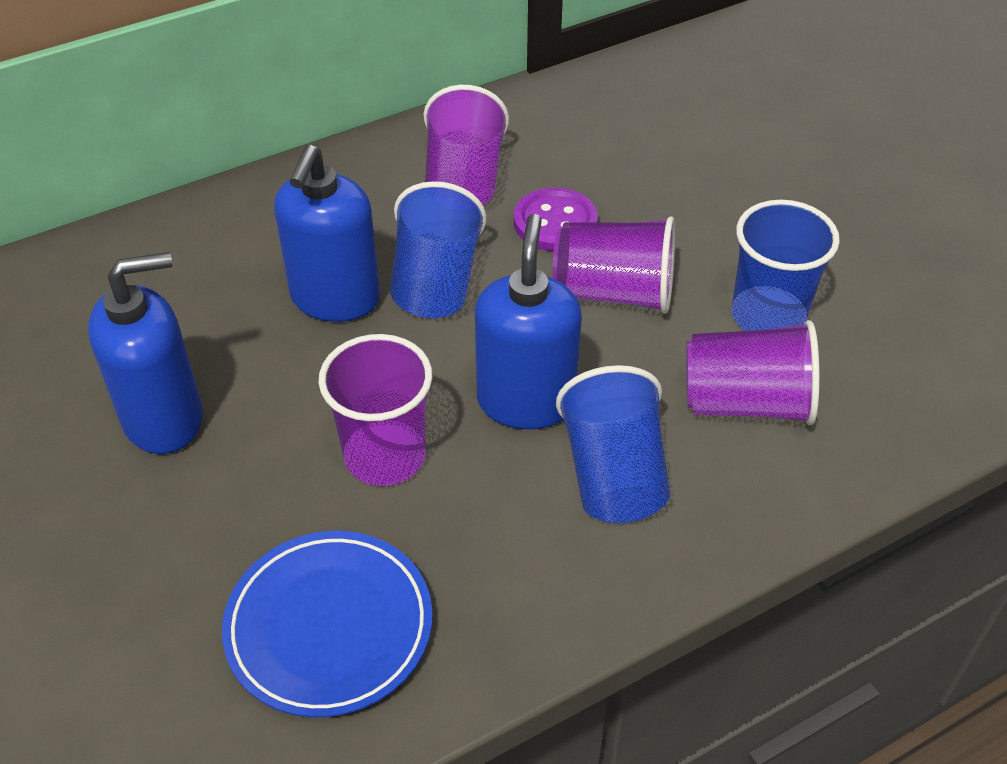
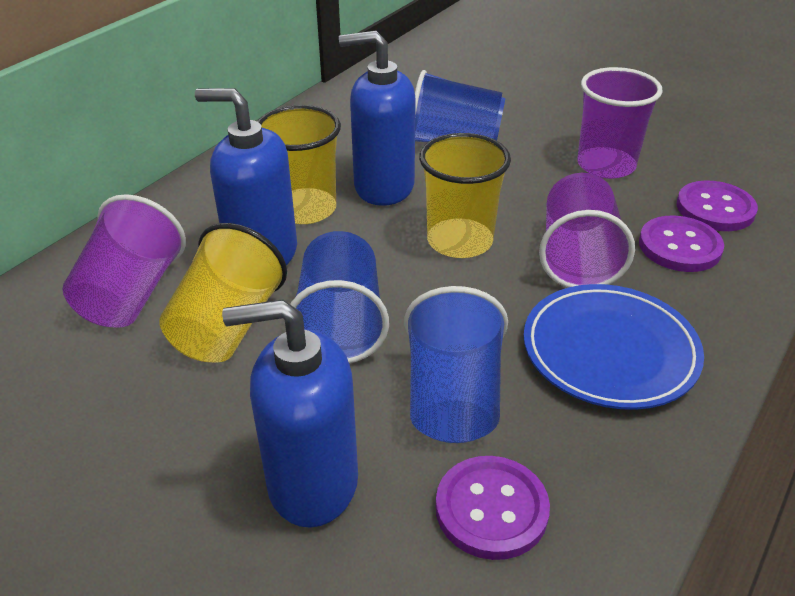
purple button: [514,187,598,251] = 1 -> [436,456,550,560] [639,216,724,272] [677,181,758,231] = 3
purple cup: [318,334,432,486] [424,85,509,206] [553,216,675,314] [686,320,820,425] = 4 -> [62,194,186,328] [539,173,635,288] [577,67,663,179] = 3
yellow cup: none = 0 -> [159,223,287,363] [257,105,341,224] [419,133,511,258] = 3

